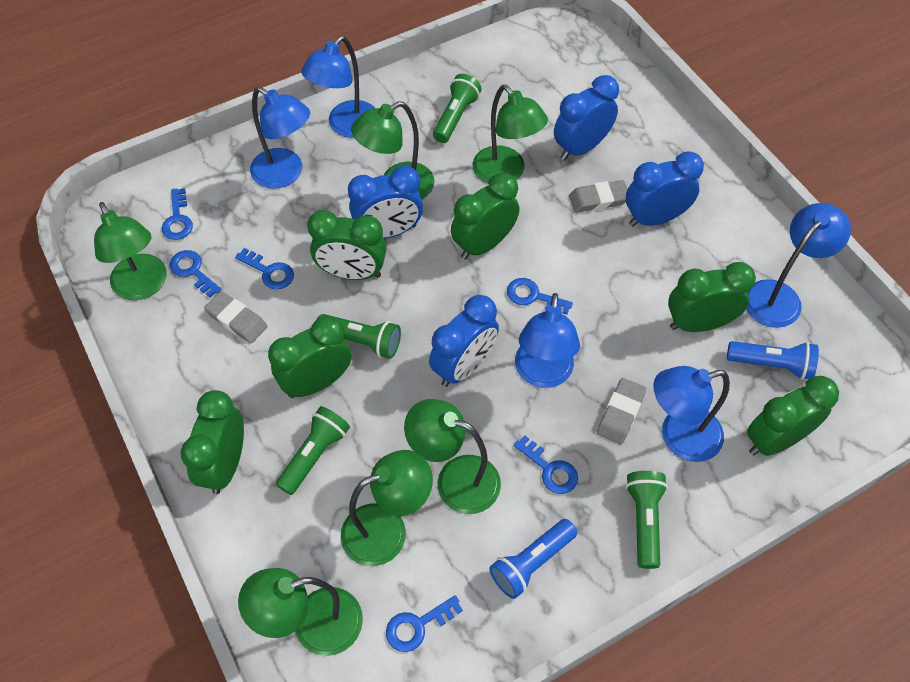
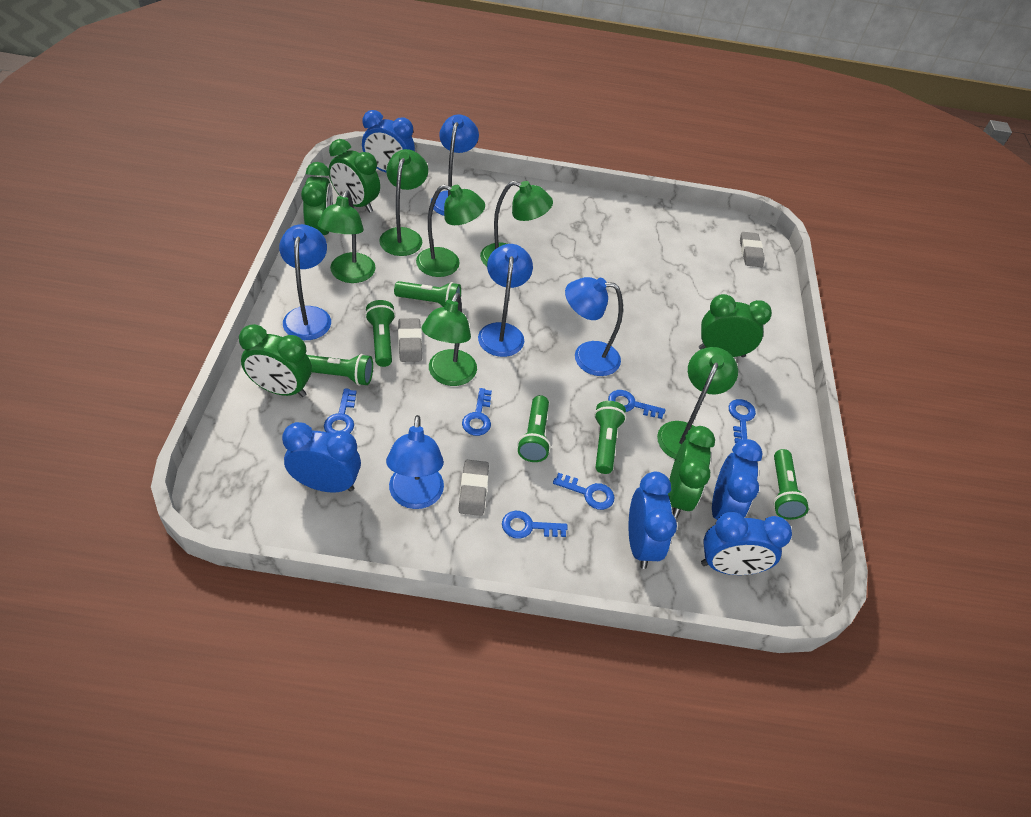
blue clock: [348,165,423,239] [429,295,499,387] [554,75,619,160] [626,151,704,227] = 4 -> [282,422,361,493] [362,110,415,173] [629,472,677,569] [701,512,792,575] [712,439,763,520] = 5
blue flashlight: [489,519,577,599] [727,341,819,380] = 2 -> none = 0
green clock: [181,390,244,494] [268,315,352,398] [307,210,386,280] [451,173,520,260] [668,262,756,332] [747,376,839,456] = 6 -> [239,324,312,397] [301,162,333,235] [329,139,380,213] [668,426,715,518] [699,294,772,357] = 5
green flashlight: [276,406,350,495] [317,314,401,359] [433,74,482,143] [626,471,668,569] = 4 -> [307,354,373,386] [365,300,396,367] [394,281,461,307] [517,395,551,462] [594,401,626,474] [773,449,809,520] = 6

